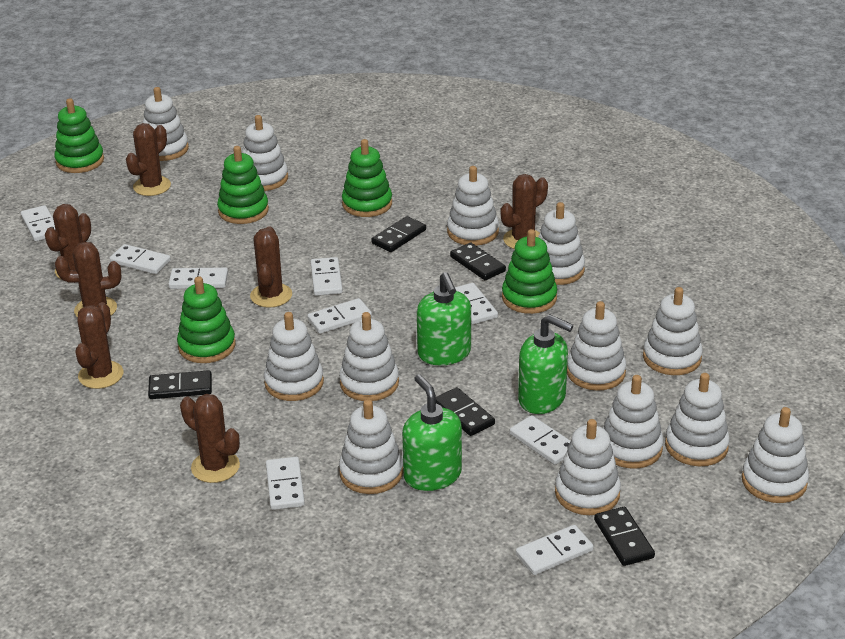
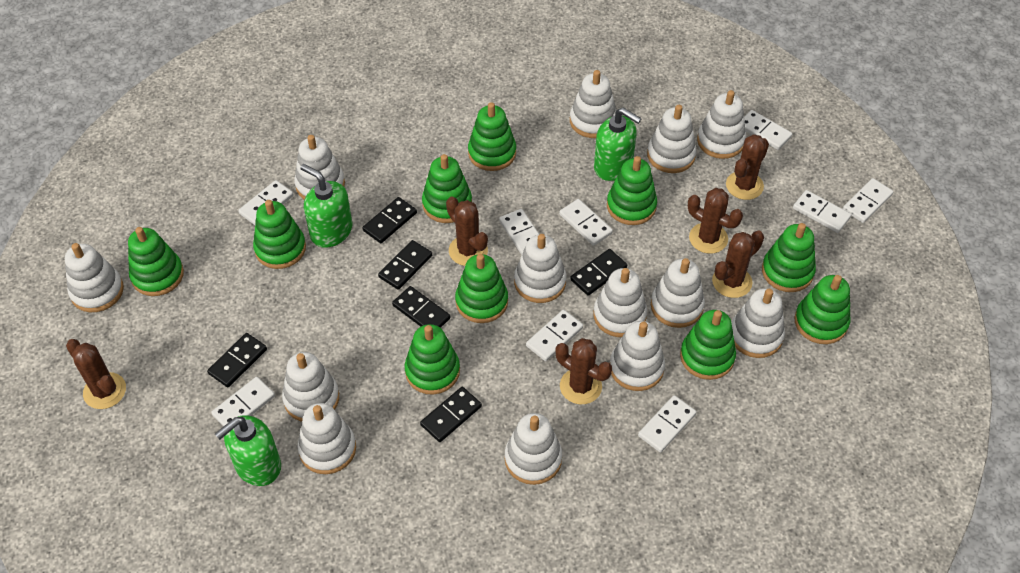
black domino: [148,370,212,399] [371,216,426,252] [436,387,495,436] [450,242,506,280] [594,507,655,566] = 5 -> [207,333,267,387] [363,197,417,243] [378,240,432,290] [392,286,451,328] [420,387,482,442] [570,249,627,296] = 6
brown cactus: [45,204,91,279] [55,242,121,317] [75,302,123,389] [126,123,171,196] [180,394,240,483] [250,226,292,308] [501,174,548,249] = 7 -> [66,339,126,409] [446,196,488,266] [556,338,612,404] [688,188,743,254] [712,230,764,298] [726,134,769,200] = 6
green stacking toy: [54,98,104,173] [177,276,236,363] [217,146,269,224] [342,139,392,217] [502,229,557,314] = 5 -> [128,227,184,296] [253,200,306,269] [405,324,460,395] [422,154,472,223] [455,254,508,323] [468,102,516,171] [607,156,657,225] [680,310,736,380] [762,223,816,292] [795,275,850,344] = 10

